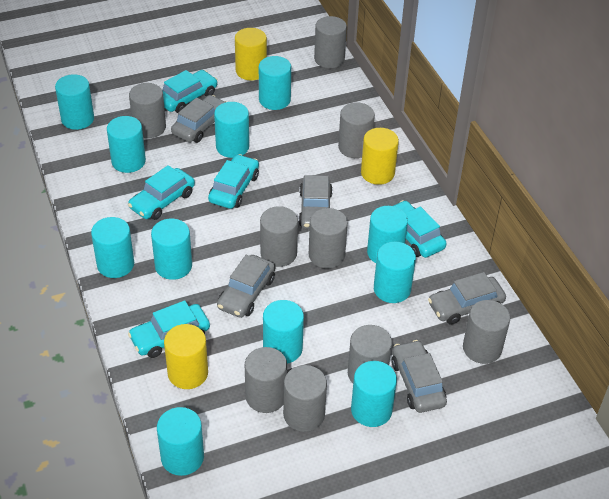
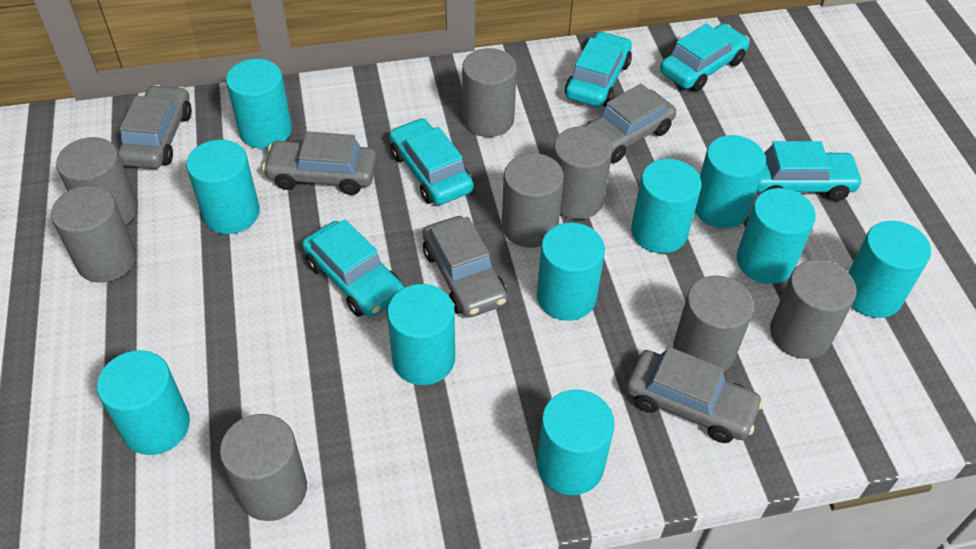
grey cylinder: [129,83,166,138] [245,347,287,413] [260,206,298,267] [283,365,327,432] [309,208,348,268] [314,16,347,68] [338,102,375,158] [348,325,392,383] [463,300,510,364] = 9 -> [51,185,136,283] [56,137,138,225] [220,414,307,521] [462,48,517,137] [502,153,564,248] [553,126,613,219] [673,275,754,372] [770,259,856,359] = 8
turquoise cylinder: [55,74,94,130] [91,217,134,278] [107,116,146,173] [151,219,192,280] [157,407,204,476] [214,102,249,158] [259,56,291,110] [263,300,304,364] [351,361,397,427] [367,206,408,263] [374,242,416,303] = 11 -> [97,350,190,455] [186,139,260,234] [226,59,292,149] [387,284,455,385] [537,223,605,321] [537,389,615,495] [631,159,702,253] [695,135,766,228] [737,188,816,284] [848,221,931,318] = 10
yellow cylinder: [164,324,208,389] [235,28,267,80] [361,128,399,185] = 3 -> none = 0

